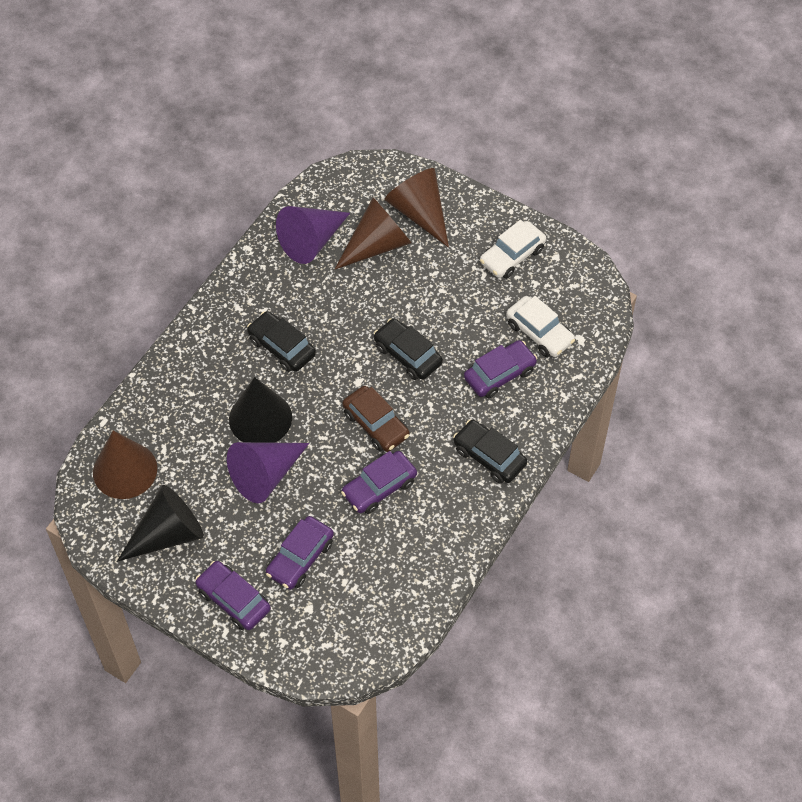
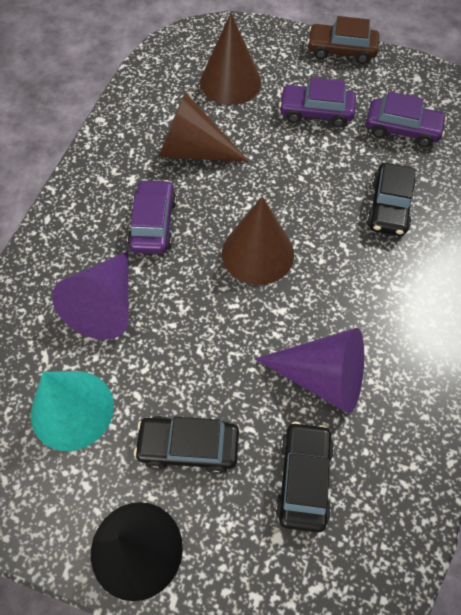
black cone: [117,485,204,562] [229,377,292,443] = 2 -> [91,502,183,601] = 1
purple car: [195,561,271,630] [266,516,334,590] [341,451,417,514] [464,340,537,398] = 4 -> [127,179,177,254] [279,78,356,127] [366,91,447,147] = 3
turquoise cone: none = 0 -> [30,371,114,451] = 1
white car: [480,220,546,279] [506,296,575,357] = 2 -> none = 0

